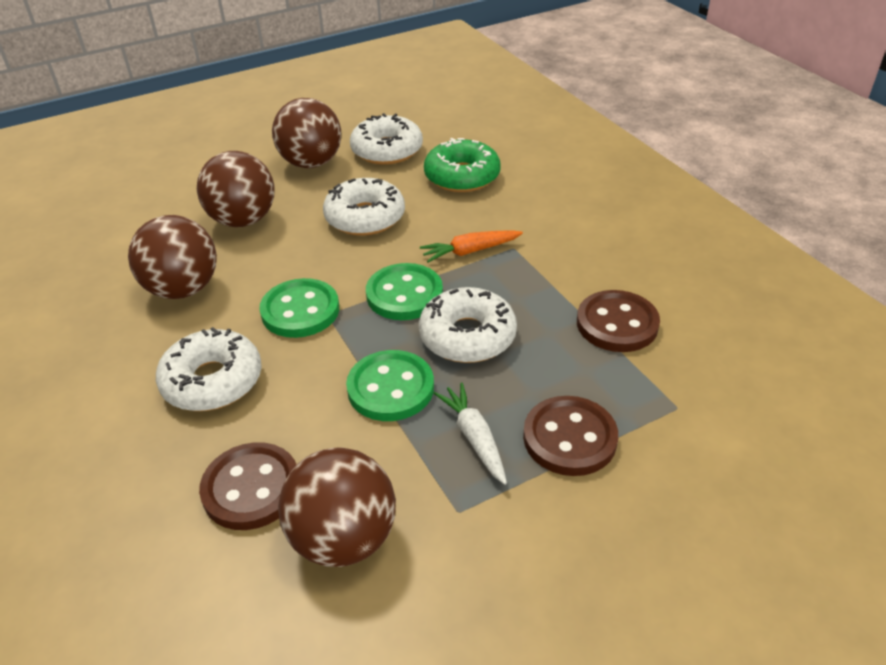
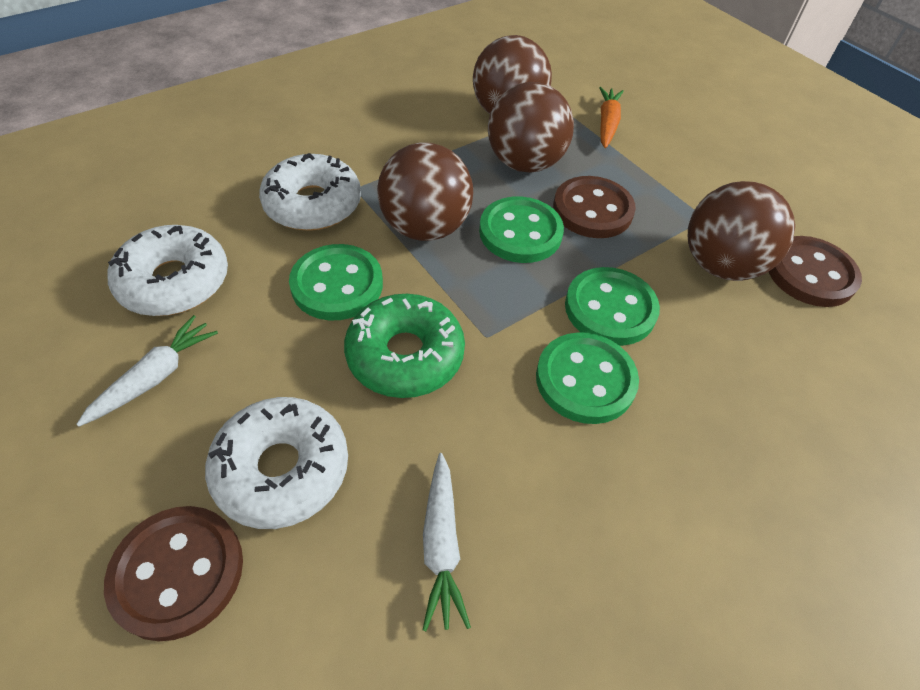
green button: [259,278,339,338] [346,350,434,421] [366,263,443,320] = 3 -> [289,244,383,320] [479,196,564,263] [536,332,639,424] [565,267,660,346] = 4
white carrot: [433,383,507,485] = 1 -> [76,315,218,427] [423,453,471,631] = 2
white donut: [156,327,262,411] [323,178,405,236] [350,113,423,165] [419,287,517,363] = 4 -> [108,225,228,316] [205,397,348,529] [259,153,361,231] = 3

